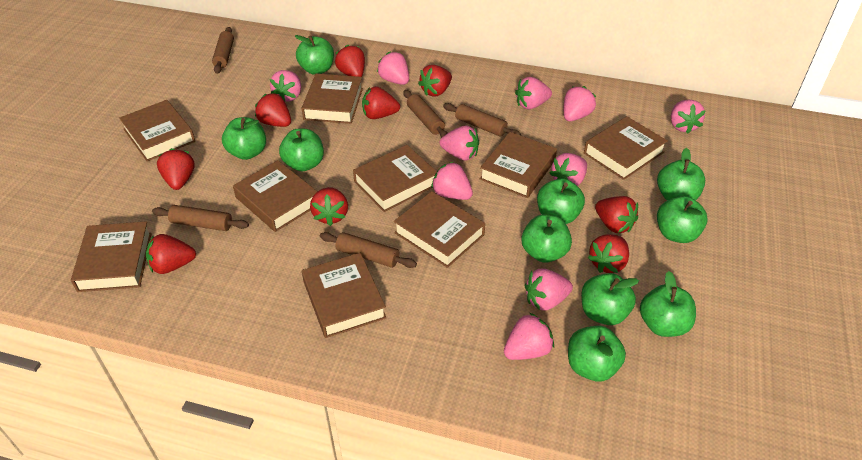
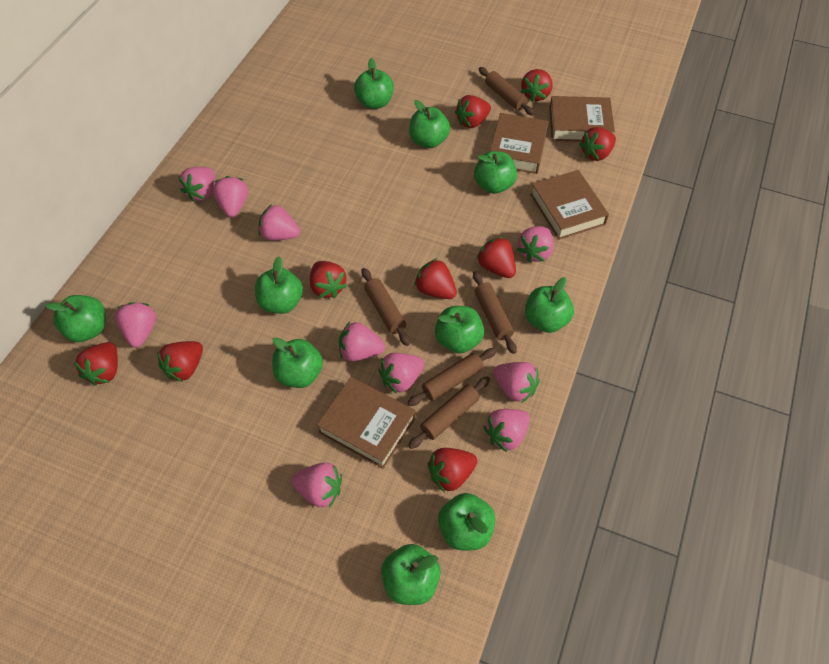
brown book: [71,221,152,292] [119,100,195,161] [233,160,318,232] [302,73,363,124] [302,253,386,338] [353,145,437,212] [394,191,485,268] [480,132,557,198] [584,116,668,180] = 9 -> [317,377,416,469] [490,113,549,174] [530,170,609,240] [549,96,615,142] = 4

